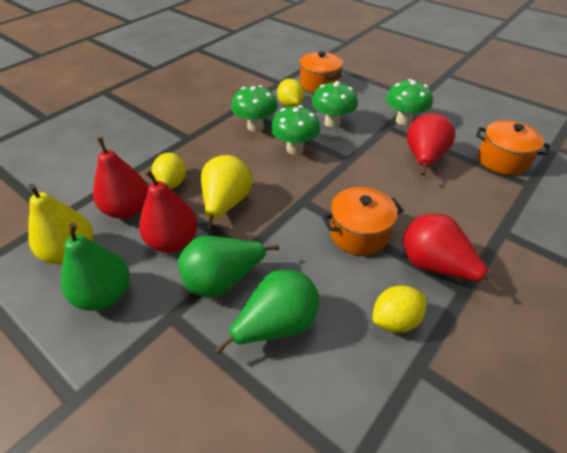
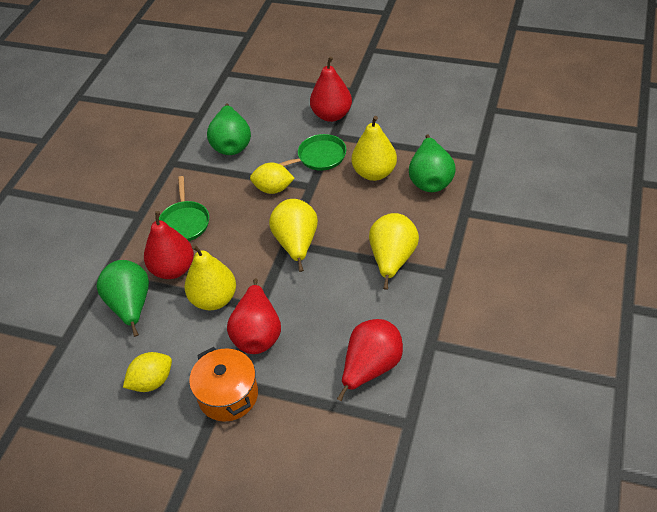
green mushroom: [231,85,278,132] [271,105,320,155] [312,81,358,128] [386,79,433,126] = 4 -> none = 0
green pan: none = 0 -> [159,176,209,241] [279,134,346,171] = 2
orange pot: [299,51,343,93] [322,187,403,256] [476,120,550,175] = 3 -> [189,347,258,422] = 1
yellow lemon: [151,153,186,189] [277,79,304,107] [372,285,427,332] = 3 -> [123,352,172,392] [250,162,295,194] = 2
yellow pear: [28,184,93,265] [201,155,252,230] = 2 -> [185,244,236,310] [269,199,318,272] [352,116,397,181] [369,213,419,290] = 4

